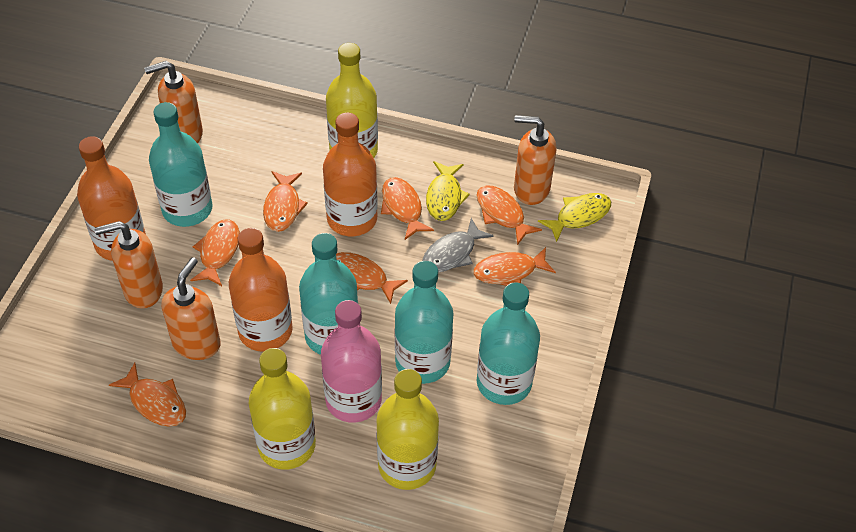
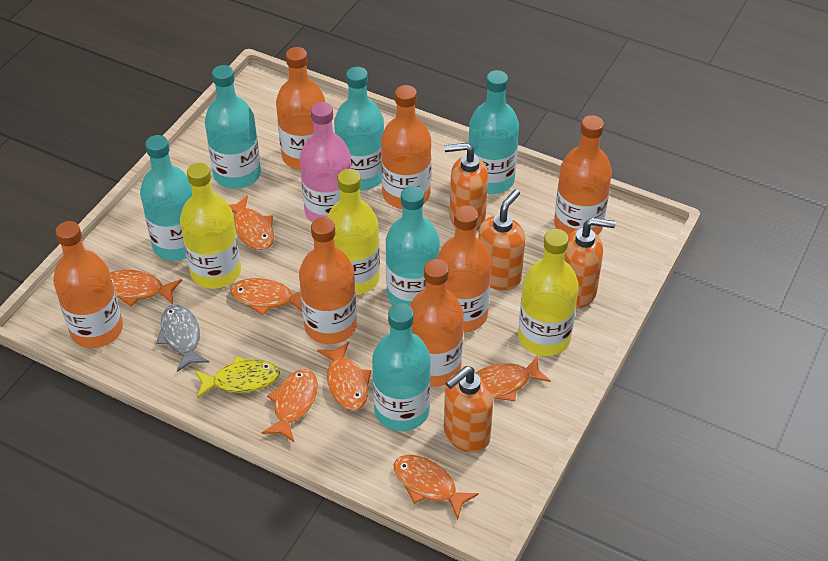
orange bottle: [77,136,146,261] [229,228,293,352] [323,113,378,236] = 3 -> [53,221,123,348] [276,47,325,170] [299,217,357,344] [381,85,431,209] [410,259,464,387] [437,206,492,332] [554,115,612,236] = 7
turquoise bottle: [149,102,213,227] [299,233,358,355] [395,261,453,384] [477,282,540,405] = 4 -> [140,135,192,261] [205,65,261,189] [334,67,384,190] [372,303,431,431] [386,186,440,306] [468,70,519,194] = 6
yellow fish: [426,161,470,221] [538,193,611,242] = 2 -> [195,356,280,398] = 1

